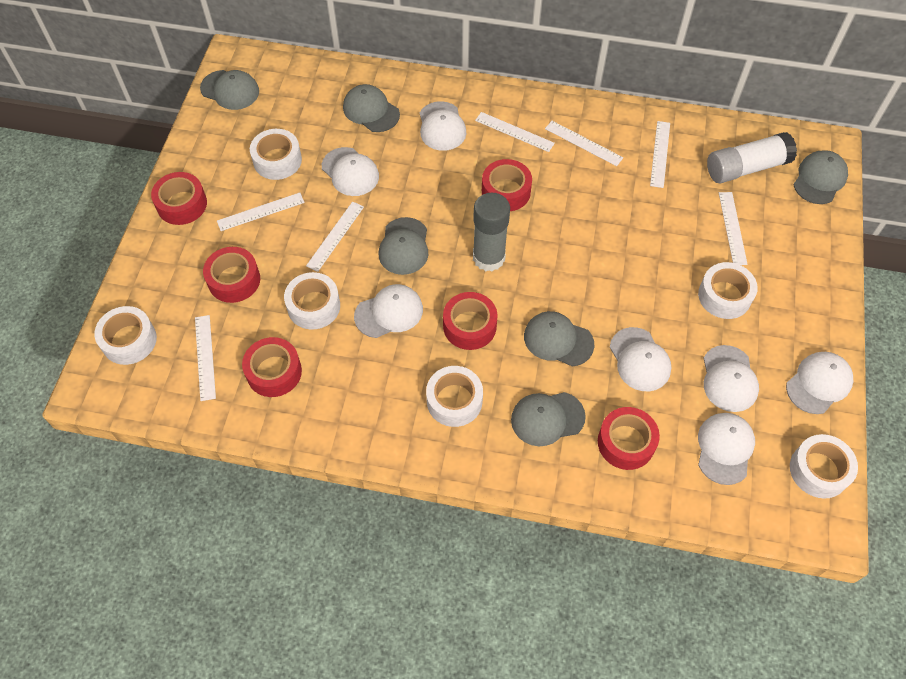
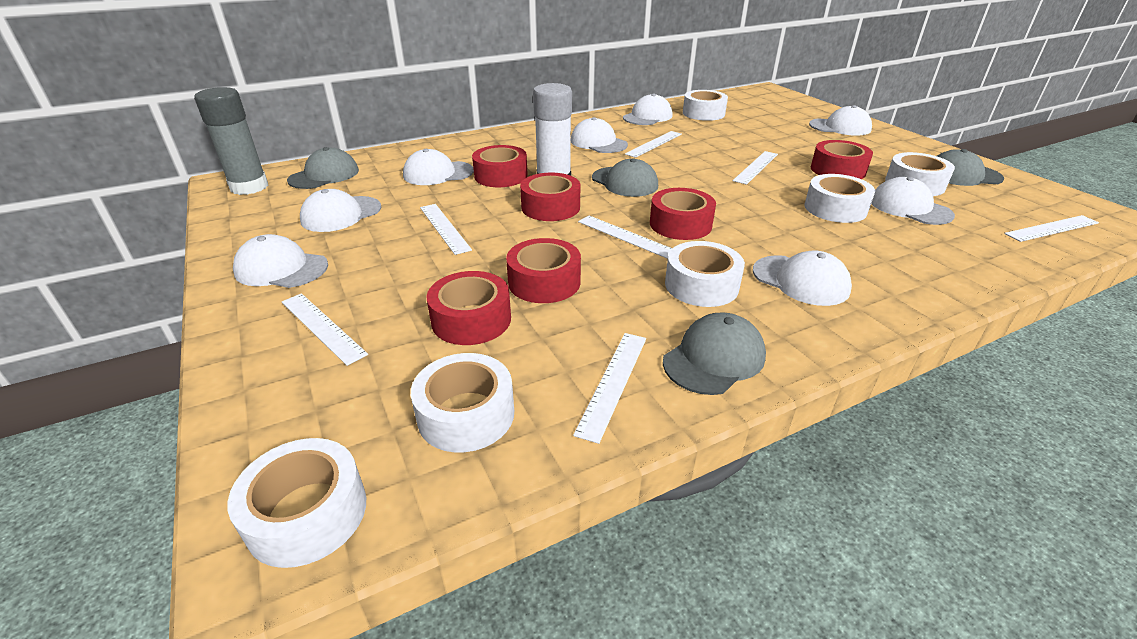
grey cap: [200,70,259,110] [343,84,400,132] [379,217,428,275] [511,392,586,446] [524,311,594,366] [794,150,848,204] = 6 -> [287,147,359,189] [592,158,658,197] [663,313,766,395] [937,149,1004,186] = 4
white cap: [322,147,379,196] [354,284,423,338] [420,101,466,151] [610,327,671,391] [698,413,755,485] [704,345,759,412] [786,352,853,414] = 7 -> [233,234,328,288] [300,189,381,232] [403,149,474,185] [571,117,628,153] [623,94,673,125] [753,250,852,306] [809,105,872,136] [871,177,955,225] = 8

